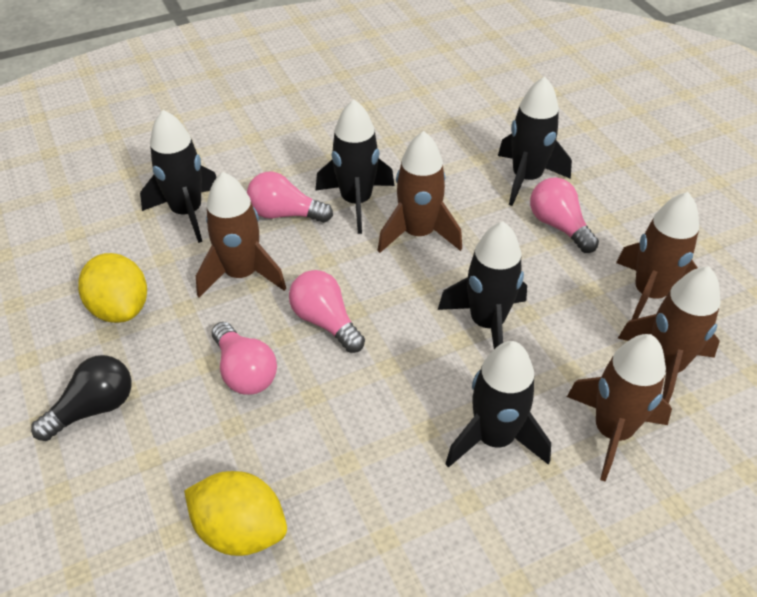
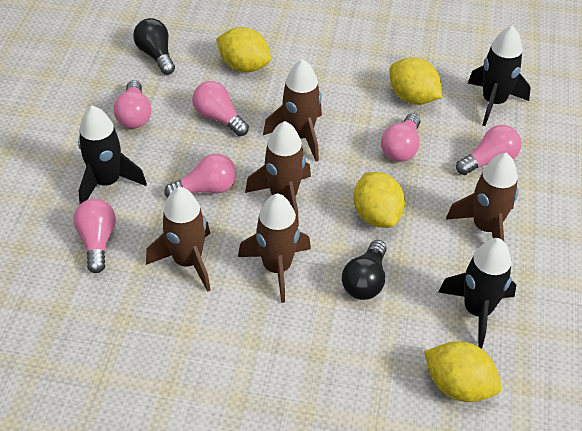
black light bulb: [31,355,132,441] = 1 -> [133,18,175,75] [342,240,387,300] = 2
black rocket: [140,110,217,243] [315,99,394,234] [438,221,527,349] [445,341,551,468] [498,76,572,206] = 5 -> [78,106,147,204] [438,238,516,348] [468,25,531,126] = 3
pink light bulb: [212,322,277,395] [247,172,333,223] [289,270,365,353] [530,177,599,253] = 4 -> [73,199,116,273] [114,80,151,129] [164,154,236,198] [192,81,249,136] [381,113,420,162] [456,125,521,175] = 6
yellow lemon: [78,253,147,323] [184,471,287,556] = 2 -> [216,27,271,72] [353,172,405,228] [389,57,442,105] [424,341,501,402] = 4

